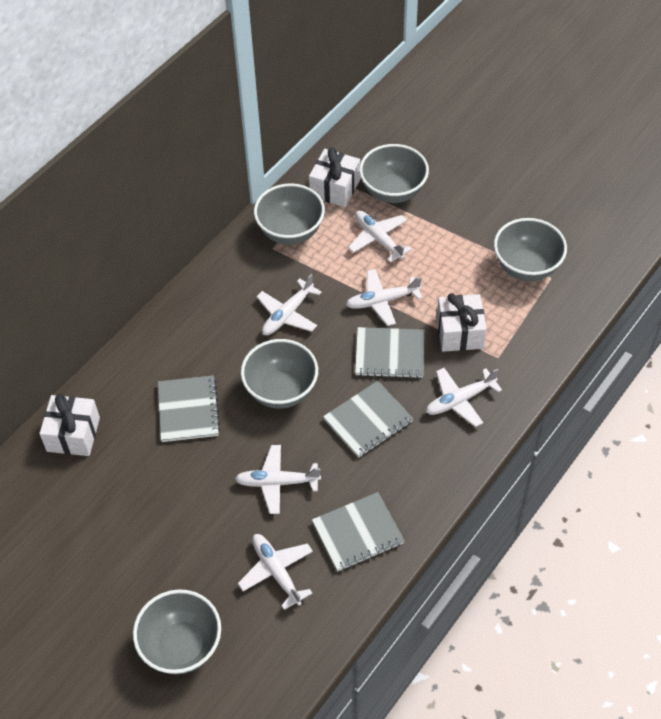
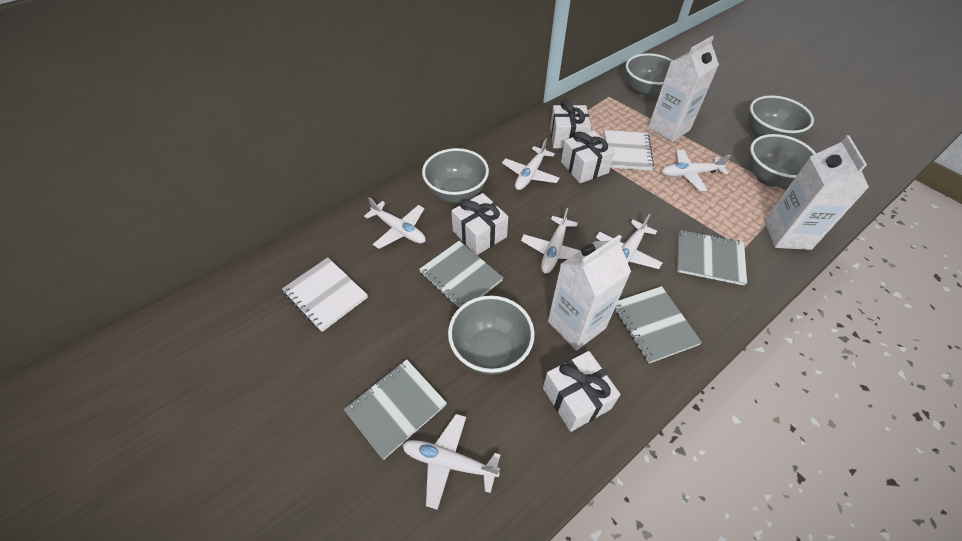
white carton: none = 0 -> [548,234,631,351] [648,36,719,142] [764,135,869,250] = 3
white gift: [39,394,100,456] [309,147,360,207] [437,293,487,352] = 3 -> [451,193,508,255] [543,351,620,432] [550,100,591,148] [561,130,615,183] = 4
white notebook: none = 0 -> [282,258,368,332] [604,130,654,171] = 2

